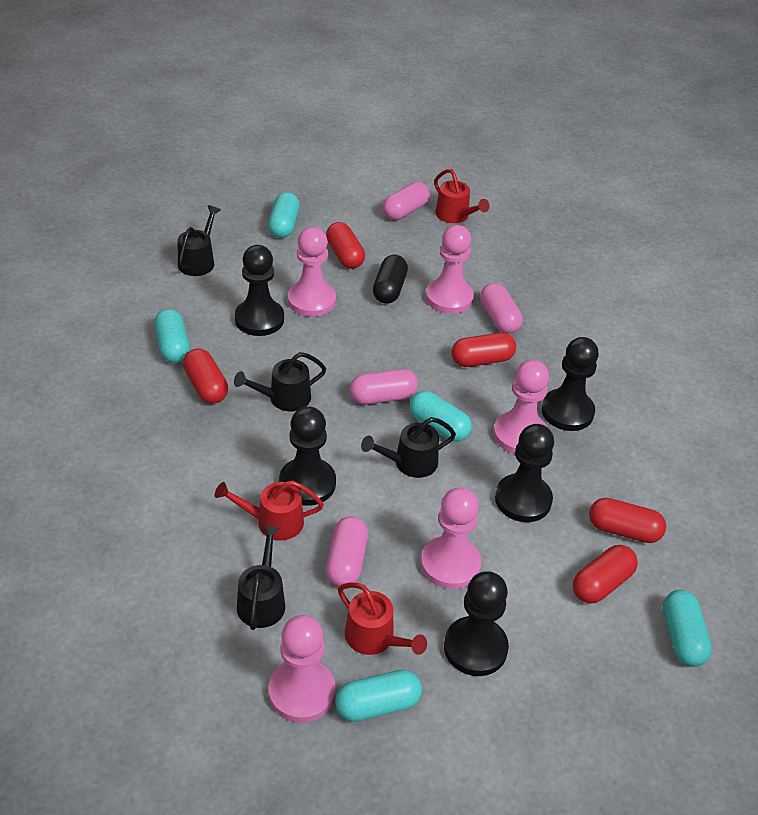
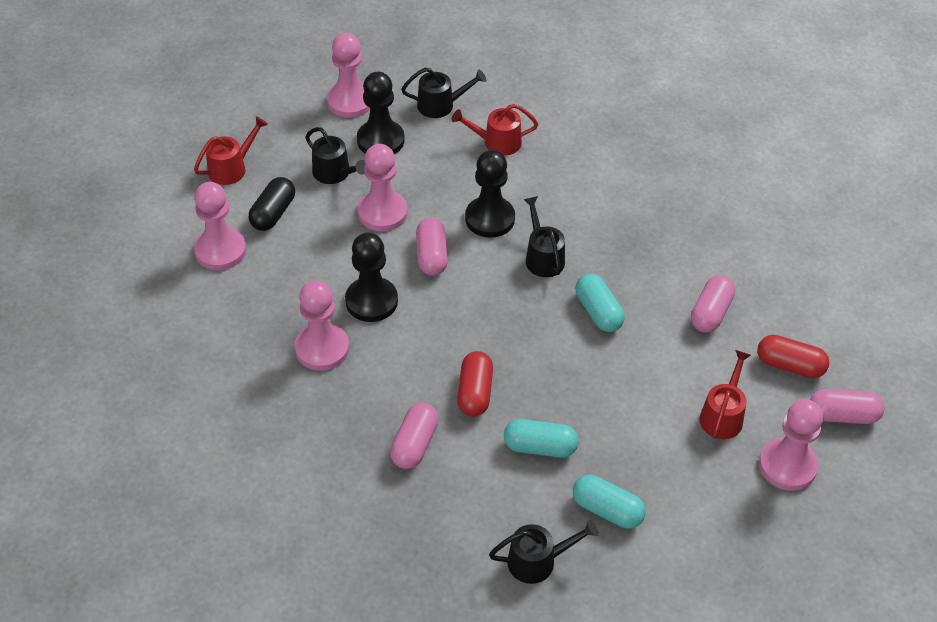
black pawn: [235,245,284,336] [279,406,336,506] [444,571,509,676] [495,424,554,522] [542,337,599,431] = 5 -> [345,233,398,322] [357,72,405,154] [465,150,515,238] = 3
red capsule: [183,348,228,404] [326,222,365,269] [451,333,516,367] [573,545,638,604] [589,498,666,543] = 5 -> [457,351,493,417] [757,335,829,378] = 2
turquoise capsule: [154,309,190,363] [268,192,300,238] [335,670,422,722] [409,391,472,442] [663,590,712,667] = 5 -> [504,419,579,458] [573,475,646,529] [576,274,625,332] = 3

